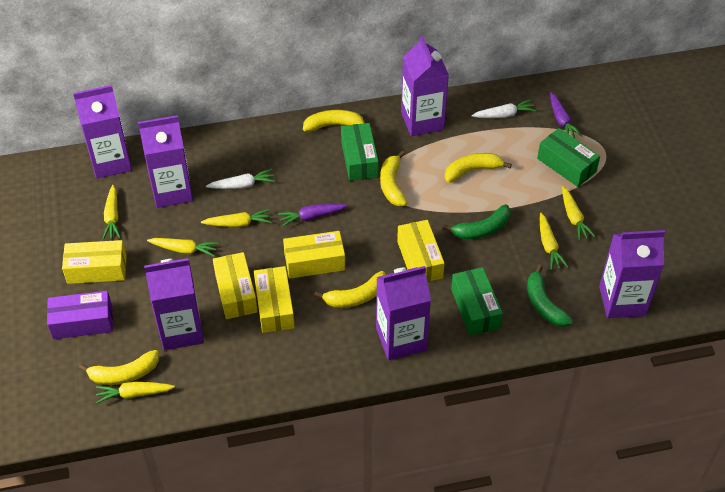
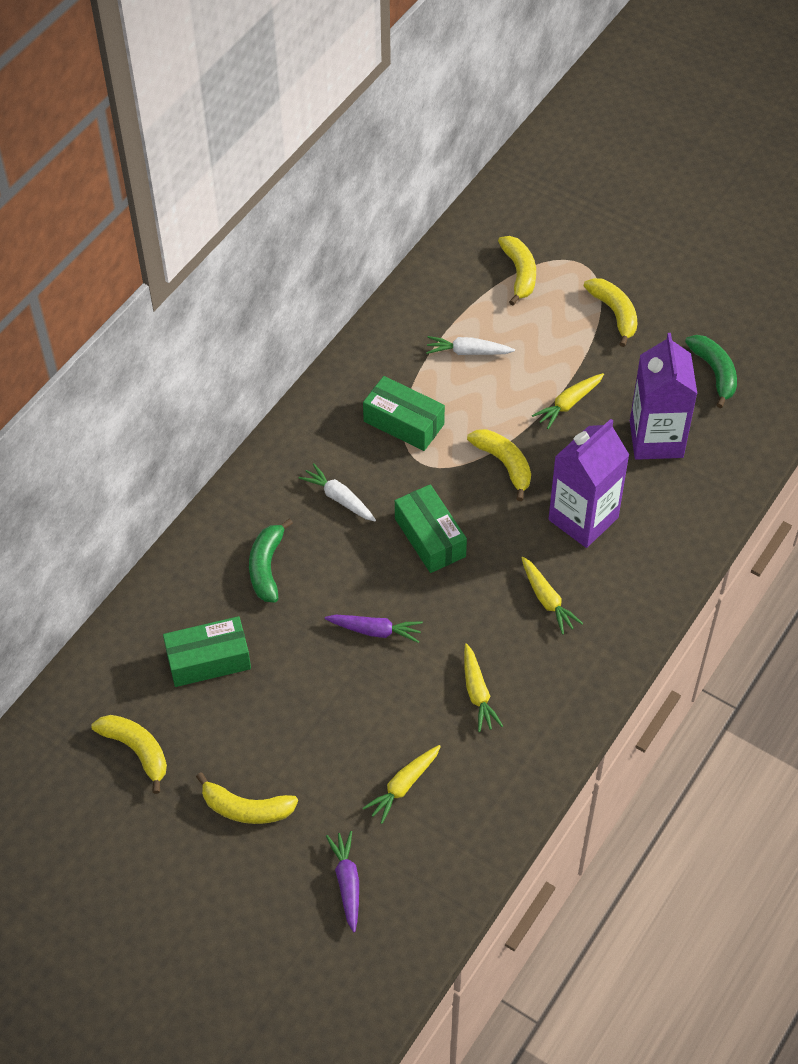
purple box: [47,291,113,339] = 1 -> none = 0
purple carton: [73,85,132,179] [138,115,193,208] [144,258,204,351] [376,266,431,360] [401,36,449,136] [599,230,665,318] = 6 -> [548,419,629,548] [630,333,697,460] = 2
yellow box: [62,240,127,284] [213,252,258,319] [254,266,295,333] [283,231,345,279] [397,220,445,282] = 5 -> none = 0
yellow carrot: [96,382,175,404] [102,185,121,240] [147,238,219,257] [201,209,272,227] [540,213,568,270] [562,186,596,241] = 6 -> [363,745,441,824] [464,643,503,732] [521,557,583,635] [532,373,604,429] = 4

